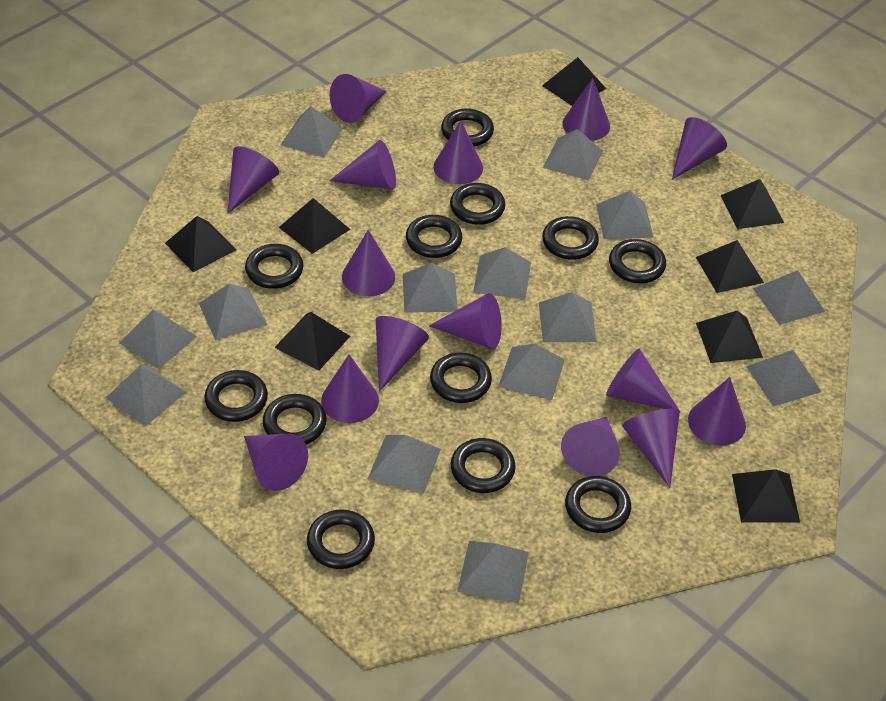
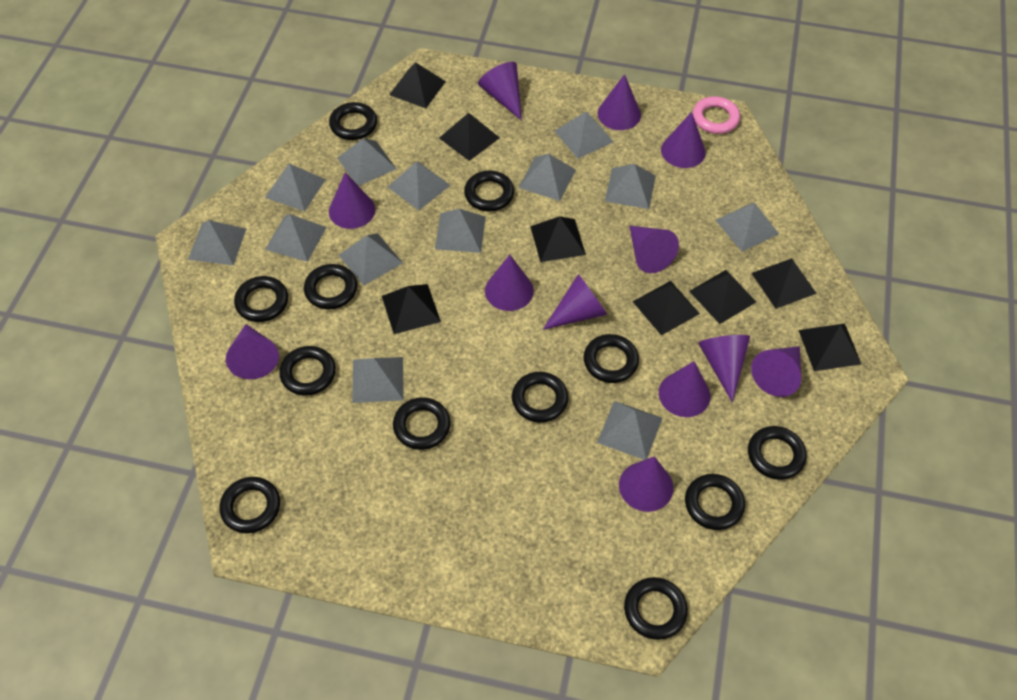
grey pyramid: [106,365,186,426] [119,310,197,369] [199,284,267,340] [281,106,343,157] [368,435,441,494] [403,263,458,313] [457,541,529,604] [473,247,531,299] [498,344,565,400] [539,292,597,342] [543,129,603,181] [596,191,654,239] [746,350,822,407] [753,270,825,325] = 14 -> [188,220,246,265] [265,164,326,211] [265,214,327,262] [338,138,397,186] [339,233,403,286] [352,357,404,403] [388,161,450,210] [435,209,486,253] [518,154,576,201] [555,111,614,159] [597,401,662,460] [605,164,656,209] [715,203,779,252] = 13
pink ring: none = 0 -> [693,96,740,134] = 1
purple cone: [227,146,279,214] [244,434,308,491] [321,354,379,423] [330,74,386,123] [330,140,396,189] [342,230,395,296] [376,316,429,392] [429,293,502,349] [433,121,483,185] [561,417,620,476] [562,78,610,141] [606,349,681,413] [622,408,680,488] [672,117,727,180] [688,377,746,446] = 15 -> [226,324,279,379] [329,172,375,229] [478,62,522,120] [485,255,534,311] [543,274,607,330] [598,74,641,130] [619,456,673,512] [629,226,679,273] [659,361,710,417] [661,112,706,168] [698,335,750,403] [751,346,801,397] = 12

